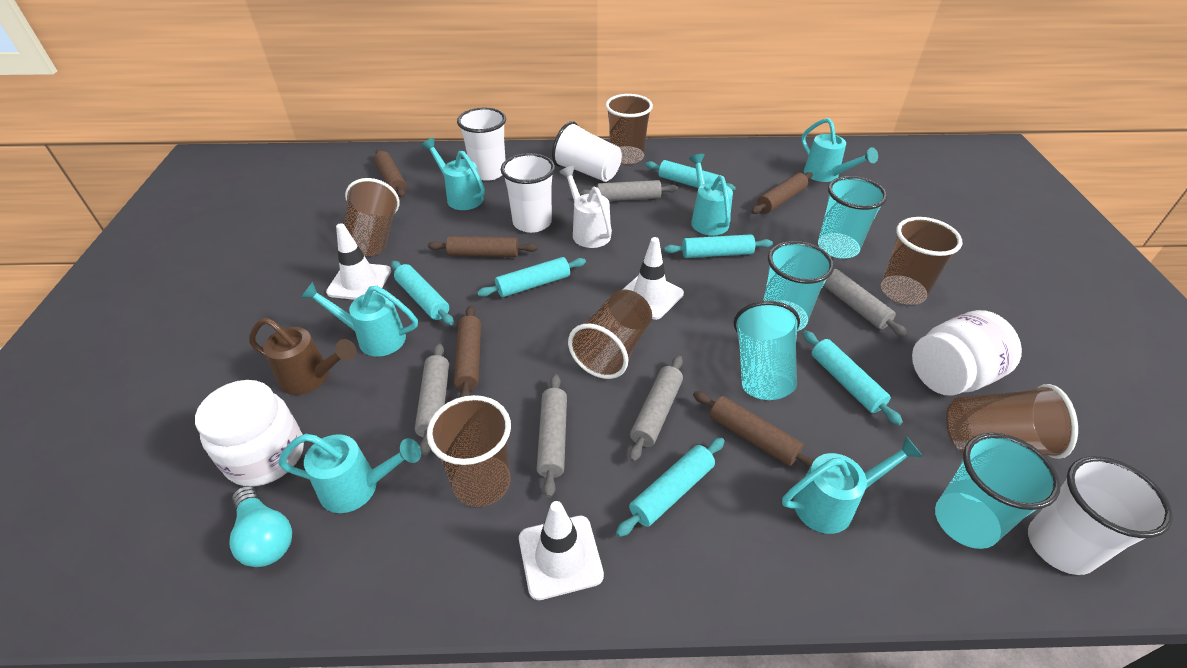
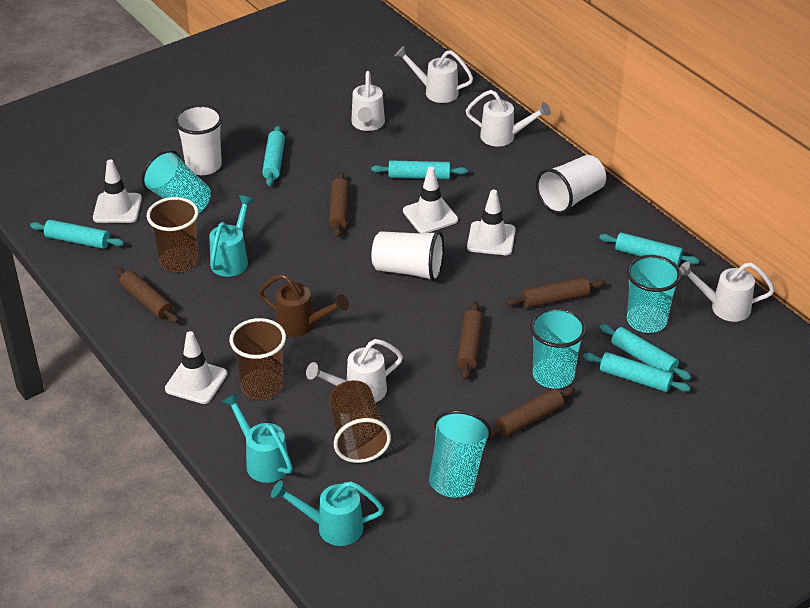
brown cup: [344,178,399,256] [427,395,511,507] [568,289,652,379] [606,94,653,165] [881,217,962,305] [946,384,1078,459] = 6 -> [147,197,199,272] [229,318,286,400] [329,380,391,463] = 3
grey rolling pin: [415,343,449,455] [536,374,567,498] [580,180,678,201] [629,356,683,462] [823,269,908,337] = 5 -> none = 0
turquoise light bulb: [229,486,292,567] = 1 -> none = 0
turquoise watering can: [278,434,421,513] [301,282,418,357] [421,138,485,210] [689,154,733,236] [782,436,923,534] [801,118,878,182] = 6 -> [209,195,254,277] [221,393,293,483] [271,481,384,546] = 3
white cup: [457,107,506,181] [501,153,555,233] [552,121,622,182] [1028,456,1173,575] = 4 -> [174,105,223,175] [371,231,444,282] [536,155,606,215] = 3
white jar: [195,380,304,487] [912,310,1022,396] = 2 -> none = 0
white traffic cone: [326,223,391,300] [519,501,604,600] [622,237,684,320] = 3 -> [93,160,142,223] [165,331,227,404] [403,167,458,233] [467,190,516,255] = 4
white watering can: [559,166,612,248] = 1 -> [306,339,403,403] [351,71,385,131] [395,46,473,103] [466,90,551,147] [679,262,775,322] = 5

